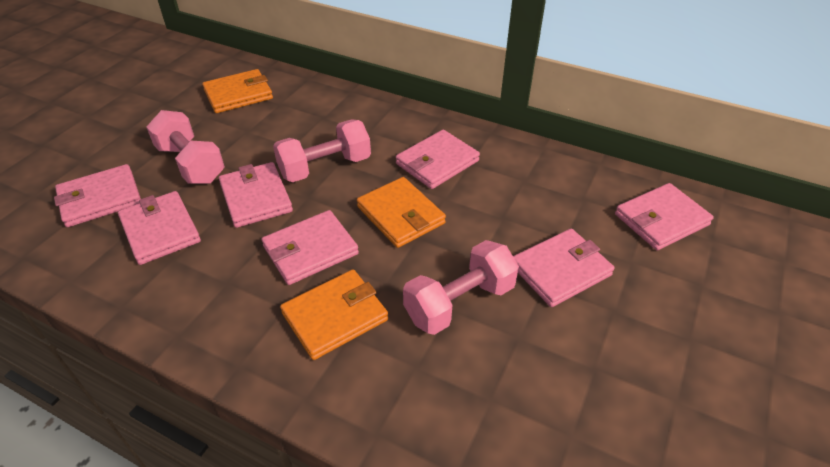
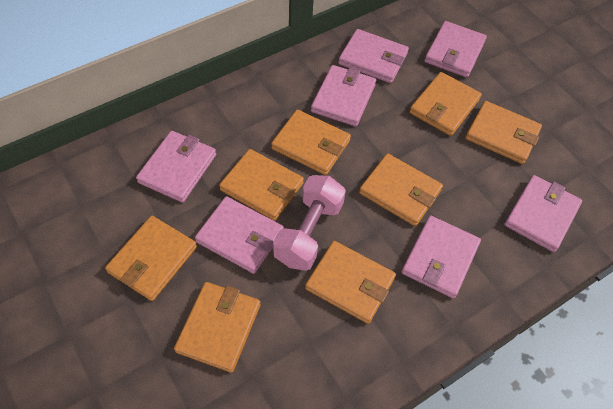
orange wallet: [202,69,273,113] [280,269,388,360] [357,177,446,248] = 3 -> [105,216,197,301] [174,282,261,373] [219,149,304,221] [271,109,351,175] [305,241,396,324] [359,153,443,226] [409,72,482,136] [466,101,542,164] = 8
pink dumbbell: [146,110,225,184] [273,119,371,182] [403,240,519,335] = 3 -> [273,175,346,271] = 1

